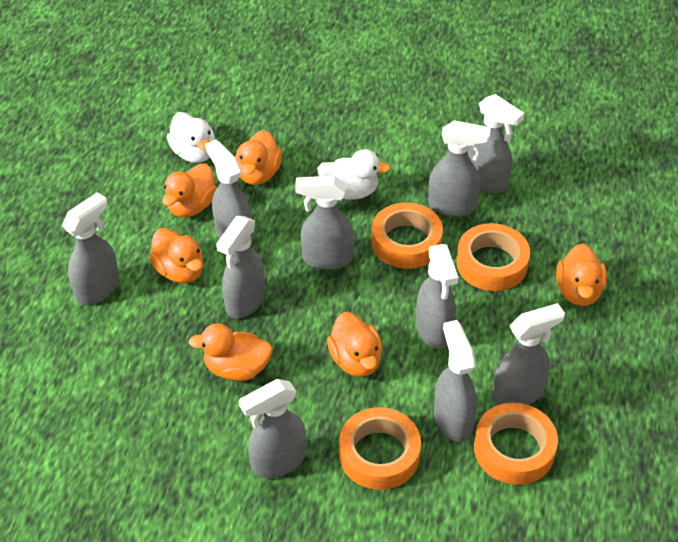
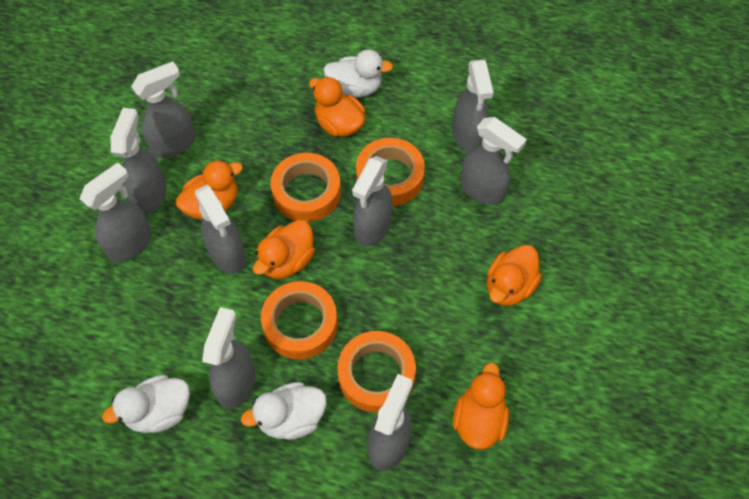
grey spray bottle: [62,192,119,305] [205,139,253,245] [216,216,265,318] [239,379,306,478] [295,176,354,270] [416,244,459,349] [428,120,491,216] [434,320,477,442] [468,94,524,193] [492,303,565,405] = 10 -> [80,163,152,262] [111,108,167,215] [131,61,196,158] [195,184,246,274] [202,307,255,409] [352,156,392,246] [368,374,413,472] [453,59,494,153] [460,117,527,205] = 9
orange duck: [149,228,203,283] [162,163,217,217] [188,324,273,381] [235,130,282,185] [327,312,382,377] [556,244,607,306] = 6 -> [176,160,243,220] [253,220,315,279] [309,77,366,137] [453,363,509,449] [487,245,542,306] = 5
white duck: [167,112,215,163] [317,149,391,200] = 2 -> [102,375,190,433] [241,382,327,440] [323,49,393,98] = 3

